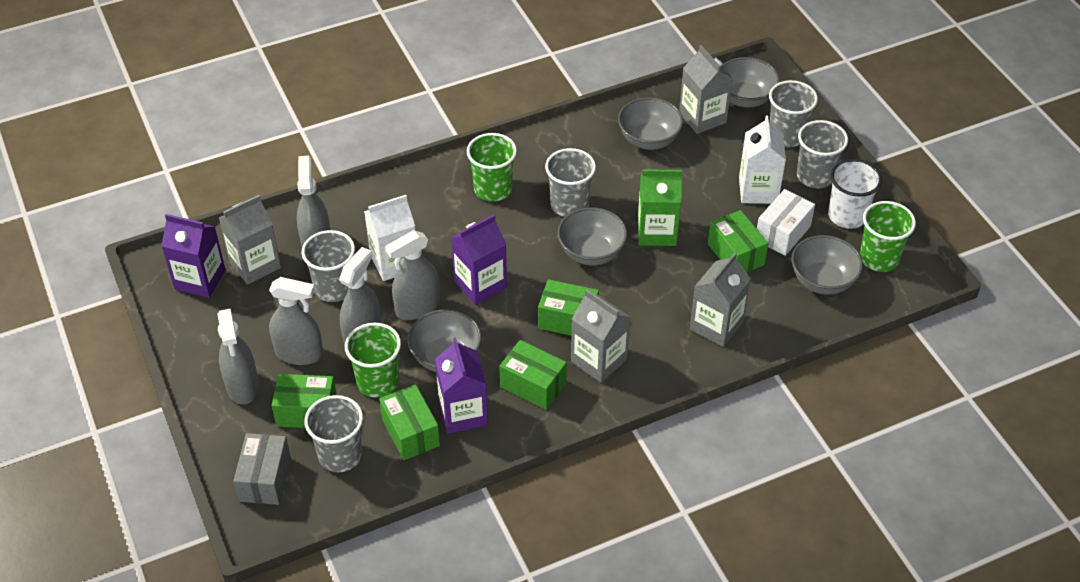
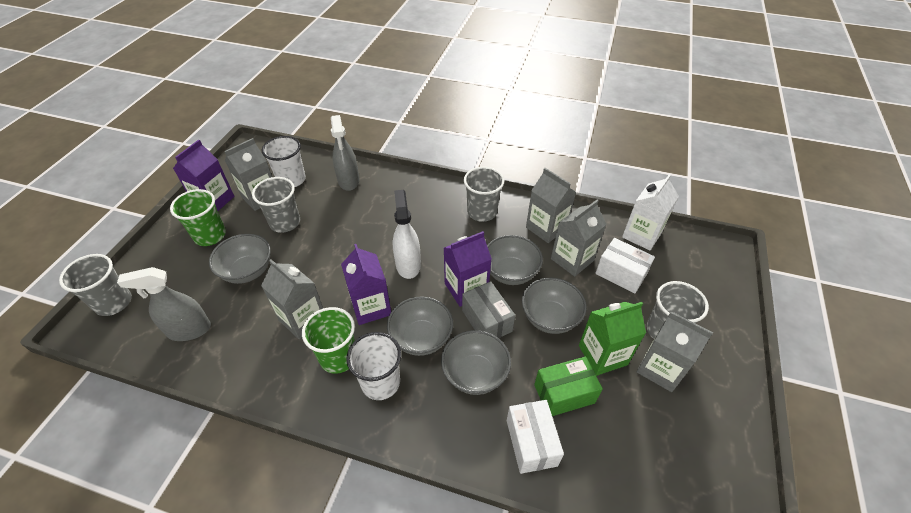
green box: [272,374,337,428] [379,384,440,460] [499,340,567,410] [538,279,599,336] [708,210,769,273] = 5 -> [534,356,603,416] = 1
green cup: [345,323,401,398] [467,133,517,202] [860,201,916,272] = 3 -> [170,189,226,246] [302,307,355,374] = 2
grey carton: [219,195,281,285] [571,289,630,383] [679,45,733,134] [690,252,751,347] = 4 -> [225,138,272,211] [261,259,323,339] [526,168,576,243] [551,200,607,277] [637,311,713,392] = 5
grey cup: [301,230,355,302] [304,395,363,472] [545,148,596,217] [769,80,818,147] [797,120,848,188] = 5 -> [59,254,132,316] [252,177,300,233] [464,167,504,222] [646,281,709,339] = 4
grey spray bottle: [218,308,259,404] [269,277,323,365] [297,155,330,247] [339,247,381,346] [385,230,440,320] = 5 -> [117,267,211,341] [331,115,359,191] = 2
white box: [757,189,815,256] = 1 -> [507,400,564,474] [595,238,655,293] = 2
white carton: [364,195,415,281] [739,115,786,204] = 2 -> [622,174,679,250] = 1
white cup: [828,159,882,229] = 1 -> [262,136,306,187] [346,332,401,400] = 2
white spray bottle: none = 0 -> [393,190,421,279] = 1

